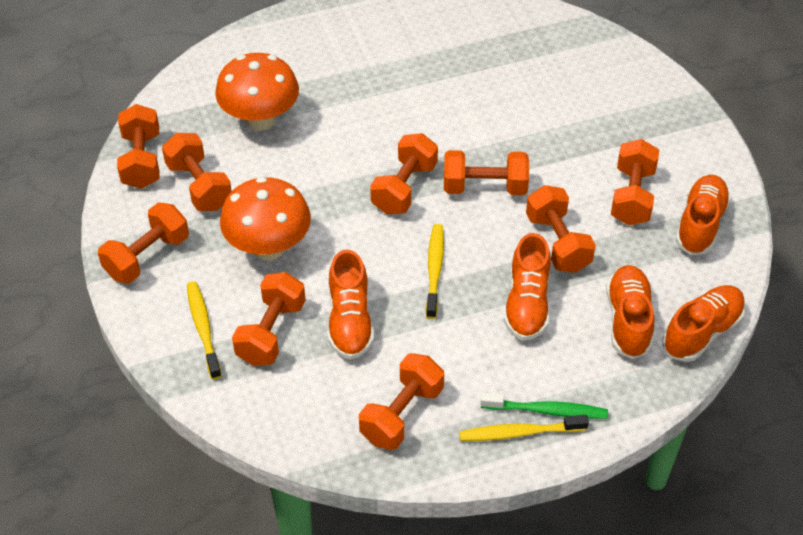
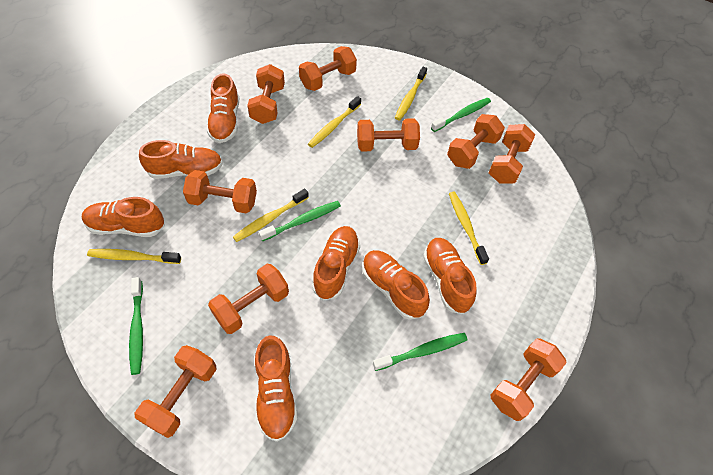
green toothbrush: [480,392,608,419] = 1 -> [129,277,143,375] [259,201,341,241] [373,333,468,371] [431,98,491,132] = 4
orange mushroom: [215,53,299,131] [220,177,311,260] = 2 -> none = 0
orange shoe: [328,250,374,360] [504,233,551,341] [606,265,654,359] [662,285,746,362] [676,175,731,255] = 5 -> [82,197,165,237] [139,140,223,179] [206,73,239,143] [255,335,297,442] [312,226,360,300] [362,250,430,320] [423,238,477,314] = 7
yellow toothbrush: [187,281,222,379] [426,224,444,319] [459,415,589,441] = 3 -> [87,249,181,264] [233,189,309,242] [308,96,361,148] [395,67,427,121] [449,192,489,265] = 5

